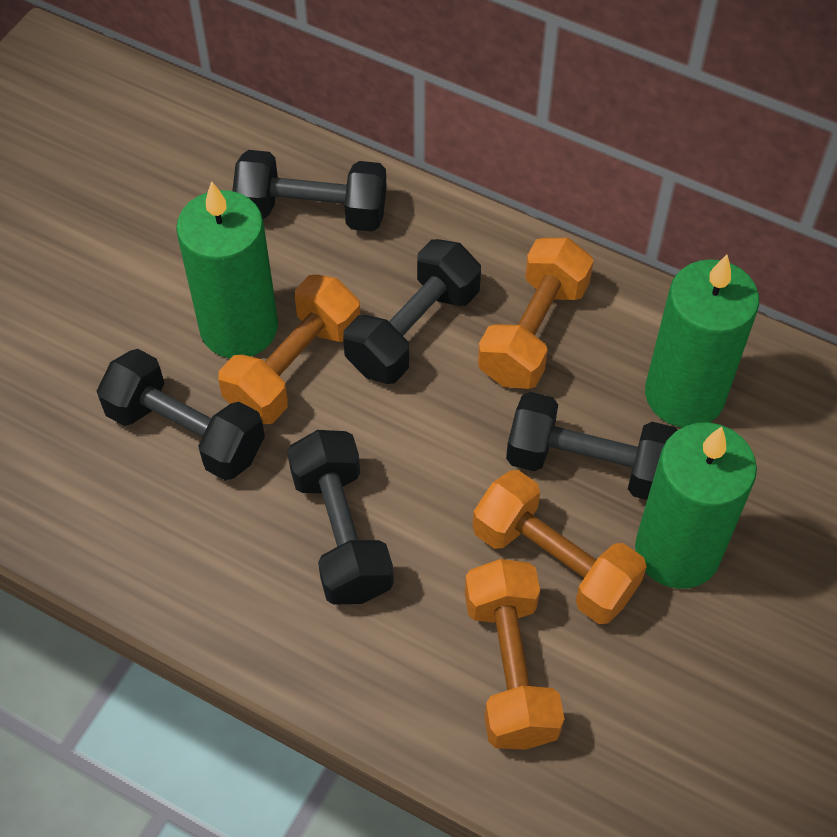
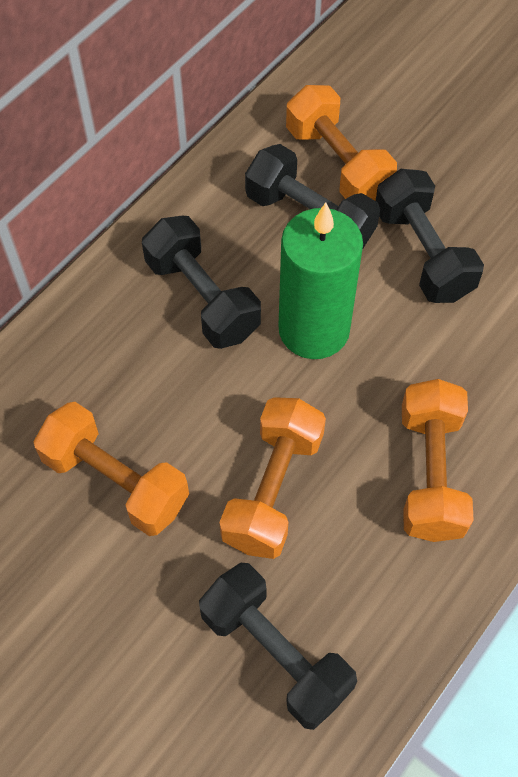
black dumbbell: [97,349,265,481] [233,150,387,232] [287,430,394,605] [343,239,481,384] [506,392,677,500] = 5 -> [142,216,261,349] [199,563,357,730] [245,144,380,248] [376,169,484,303] = 4
green candle: [176,181,278,359] [635,423,757,589] [645,255,759,427] = 3 -> [278,202,363,359] = 1

